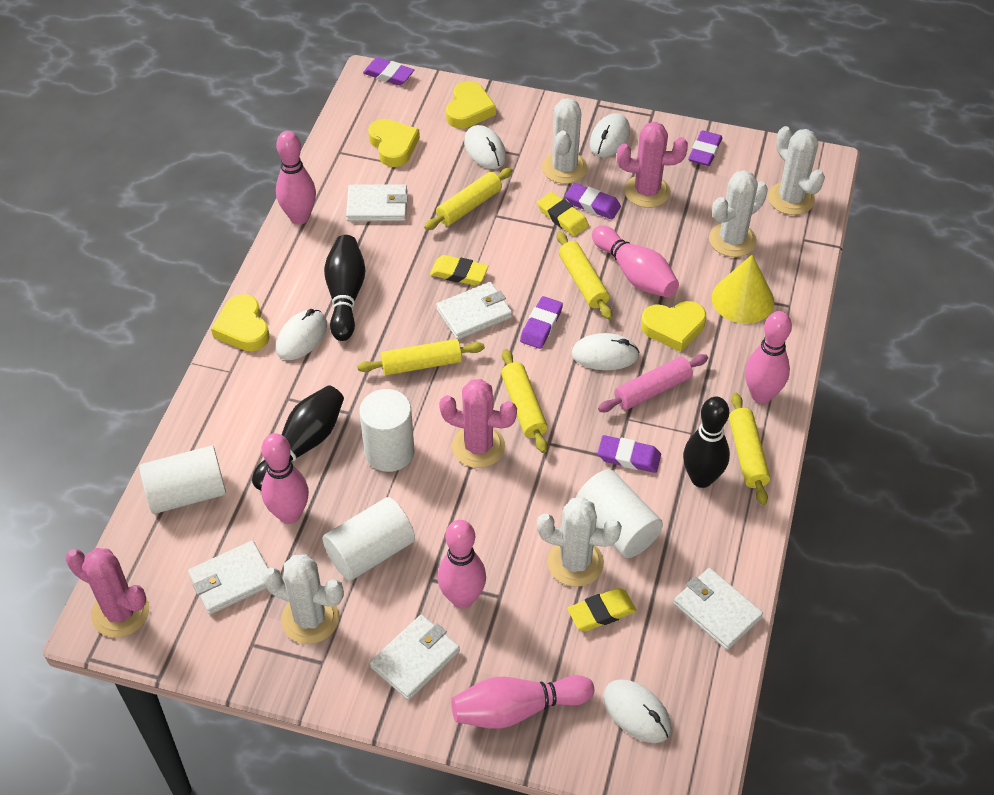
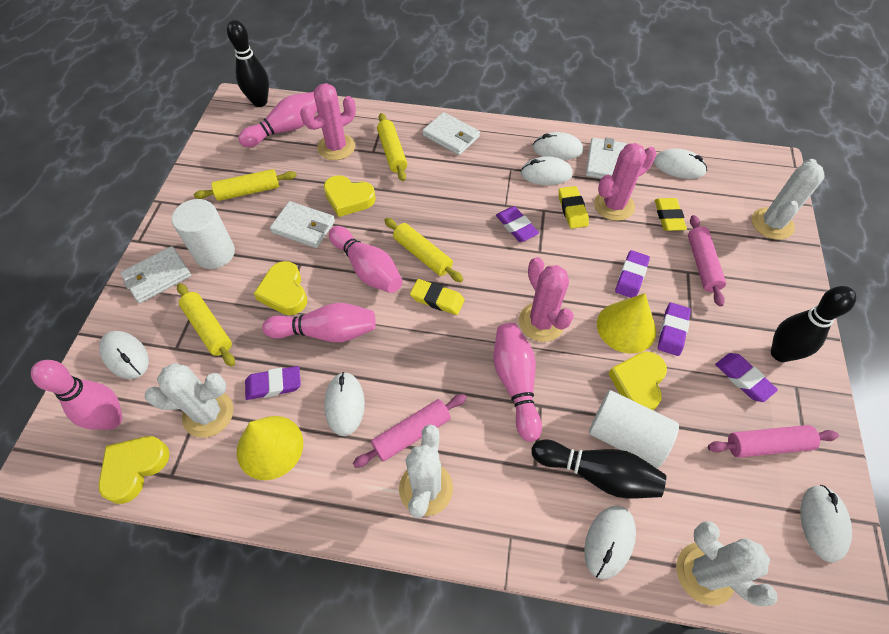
pink bowling pin: [261,433,309,524] [276,131,316,224] [438,520,486,608] [451,675,594,729] [592,225,679,298] [745,311,792,404] = 6 -> [31,360,123,430] [238,92,317,147] [262,303,376,342] [329,226,402,293] [493,323,542,442] = 5
pink rolling pin: [598,354,708,412] = 1 -> [353,394,467,468] [688,215,726,307] [708,425,839,458] = 3
white cactus: [263,554,344,644] [537,497,622,587] [542,98,587,184] [709,170,768,257] [768,126,825,215] = 5 -> [145,363,233,438] [399,424,453,518] [676,521,777,606] [752,159,825,240] = 4
white cylinder: [139,446,226,514] [323,497,415,581] [359,389,414,472] [576,469,663,558] = 4 -> [172,199,235,269] [589,390,679,468] = 2
white mouse: [276,309,327,360] [464,125,506,169] [571,333,640,370] [590,113,630,157] [603,679,671,743] = 5 -> [99,331,149,379] [324,372,365,436] [520,156,573,185] [532,132,583,160] [584,506,636,579] [654,148,707,179] [800,485,852,562] = 7
white wallet: [188,541,268,615] [346,184,408,222] [370,614,460,700] [436,282,512,340] [674,568,763,650] = 5 -> [121,246,192,303] [270,201,335,248] [422,112,480,155] [586,137,627,179] = 4
yellow cone: [712,255,774,324] = 1 -> [237,416,303,480] [597,293,656,354] = 2
yellow rolling pin: [357,339,485,375] [424,168,513,230] [501,349,548,453] [557,231,612,320] [729,393,770,505] = 5 -> [177,283,235,367] [193,169,297,201] [377,113,407,181] [384,218,463,282] = 4

